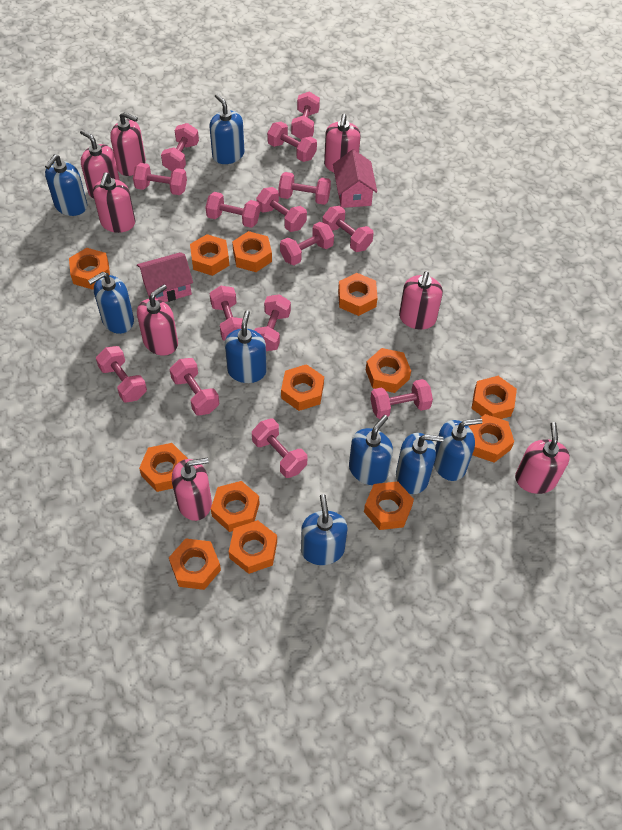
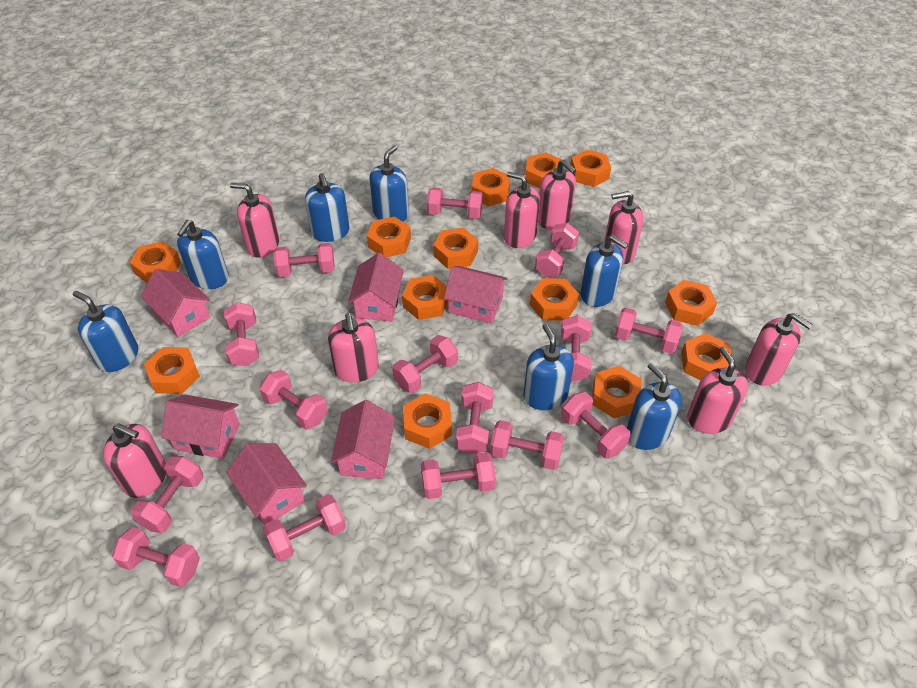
blue soap dispenser: [45,155,87,216] [88,272,134,334] [209,94,244,164] [225,310,267,383] [301,494,347,565] [349,415,393,485] [396,433,444,494] [434,418,482,481] = 8 -> [73,291,138,372] [177,220,229,289] [305,173,349,242] [369,145,409,221] [523,324,574,410] [580,235,628,307] [627,363,682,450] = 7
pink house: [137,252,193,302] [333,149,377,208] = 2 -> [141,269,210,337] [161,394,240,459] [226,443,307,525] [331,400,395,479] [348,253,404,321] [444,266,508,324] = 6

